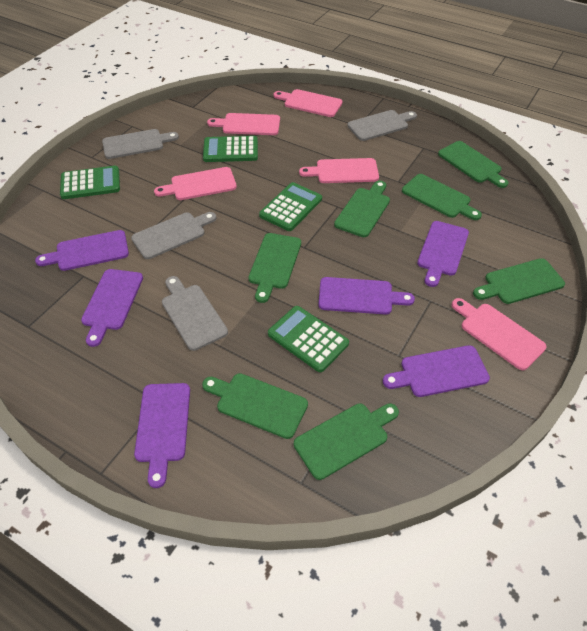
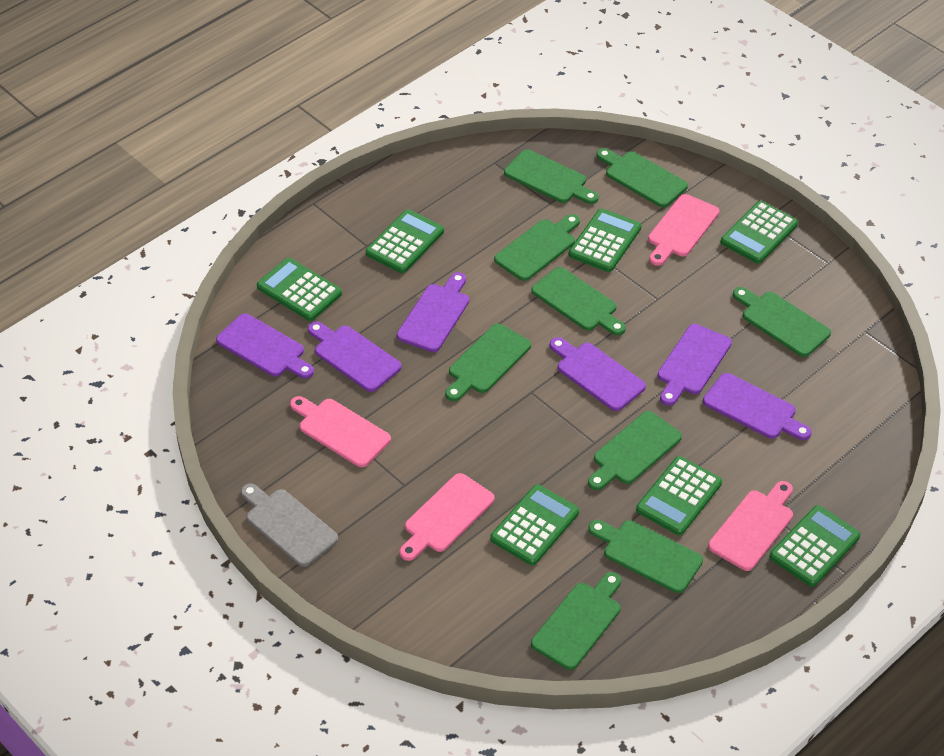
green calculator: [60,166,120,199] [203,136,258,162] [259,182,322,231] [268,306,349,372] = 4 -> [257,258,342,321] [366,210,444,273] [490,485,579,565] [569,208,641,272] [636,456,722,535] [721,201,798,264] [770,505,860,587] = 7
green cutting board: [202,373,308,439] [248,233,301,303] [294,404,399,480] [334,181,390,237] [402,174,482,220] [438,141,509,188] [473,258,565,304] = 7 -> [445,324,531,401] [494,214,580,281] [504,149,599,204] [531,267,626,335] [531,572,621,670] [588,411,682,490] [588,520,703,593] [597,148,688,208] [733,287,831,357] = 9
grey cutting board: [102,129,179,159] [131,212,216,259] [162,276,228,351] [347,110,417,141] = 4 -> [241,484,338,567] = 1
pink cutting board: [154,167,237,200] [207,113,280,135] [273,89,342,117] [299,158,379,183] [452,298,547,370] = 5 -> [290,396,391,467] [400,473,495,561] [648,194,719,266] [708,481,793,571] = 4

